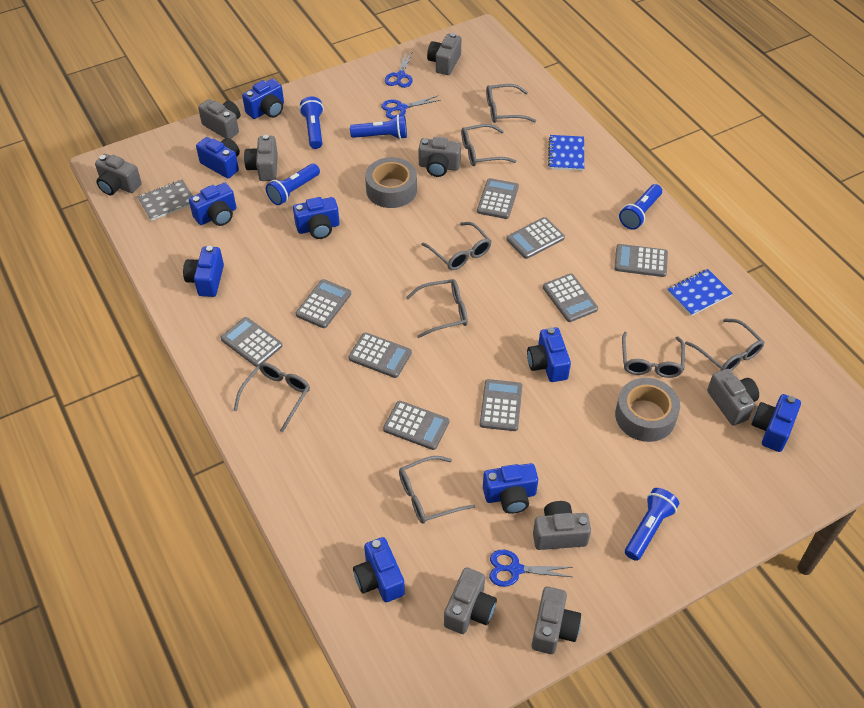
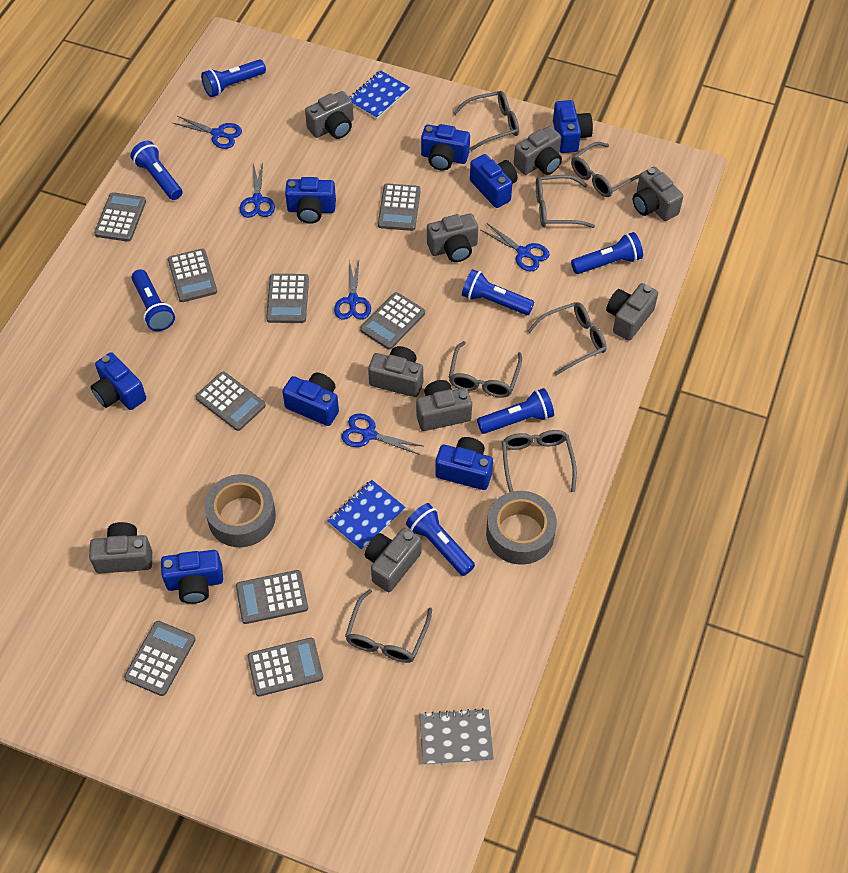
blue camera: [183,246,224,297] [189,183,236,226] [196,137,240,178] [242,79,284,119] [293,197,339,239] [353,537,405,602] [483,463,538,514] [527,327,571,382] [751,394,801,452] = 9 -> [91,352,146,410] [161,550,223,604] [282,372,339,426] [285,177,336,224] [421,124,470,171] [435,437,493,490] [470,154,518,208] [553,100,593,153] = 8
blue flashlight: [266,163,320,205] [299,96,324,149] [350,115,407,139] [619,184,662,230] [625,488,679,561] = 5 -> [130,141,182,200] [131,269,175,331] [201,59,266,97] [406,503,475,576] [462,269,534,315] [477,388,554,434] [571,232,643,274] = 7
blue scissors: [381,96,441,119] [385,51,413,88] [489,550,572,587] = 3 -> [173,116,242,149] [239,163,275,218] [334,260,371,320] [341,413,422,455] [481,223,550,271] = 5
grey glasses: [234,362,310,432] [399,456,475,524] [406,279,468,338] [421,222,491,270] [461,124,516,166] [486,84,536,123] [622,332,685,378] [685,318,764,371] = 8 -> [345,589,432,663] [449,341,522,398] [453,91,519,151] [502,430,577,492] [528,302,607,375] [536,175,595,228] [571,142,640,197] = 7

